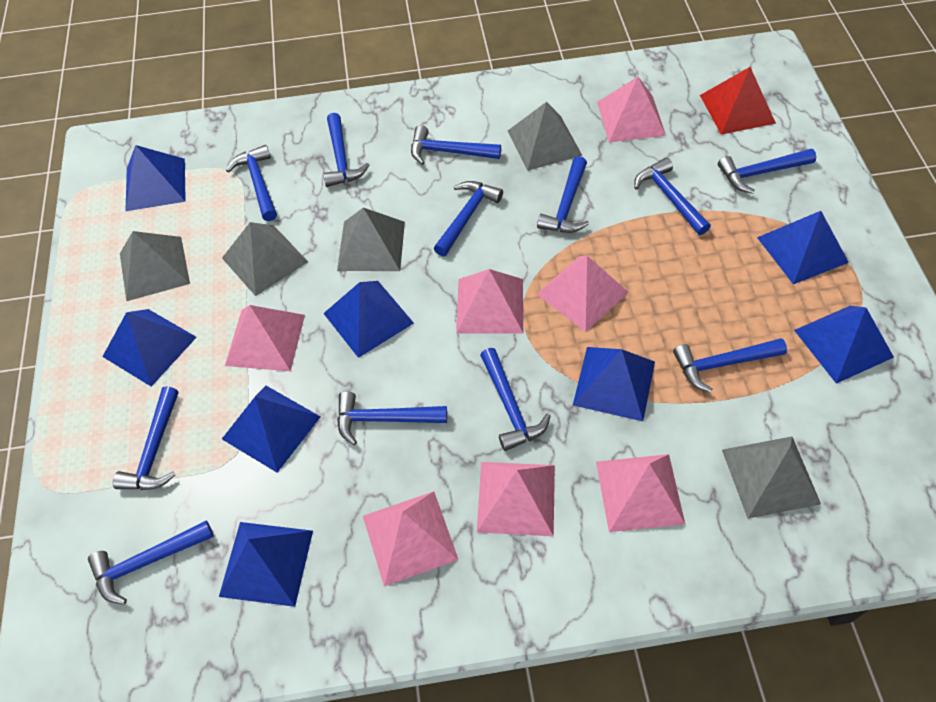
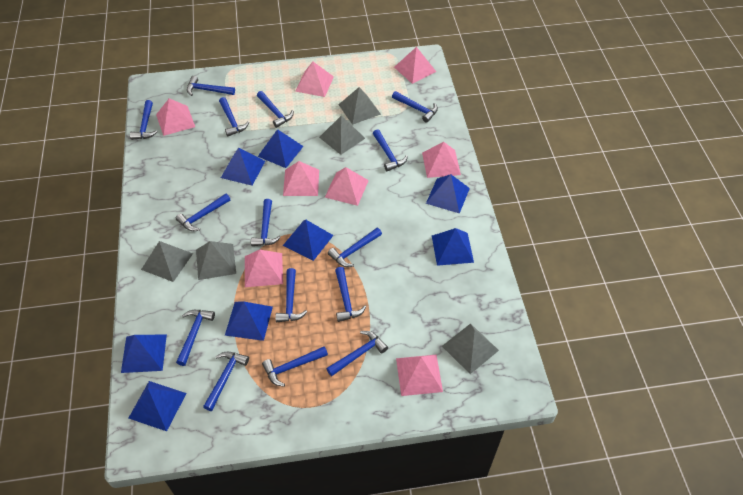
blue hammer: [88,521,214,604] [113,386,178,490] [226,145,277,221] [323,113,370,187] [337,391,447,445] [411,125,501,165] [434,181,503,256] [480,348,551,451] [537,156,589,233] [634,157,711,235] [673,338,787,393] [718,149,816,194] = 12 -> [130,100,158,140] [176,193,231,231] [176,310,215,366] [187,76,235,96] [203,352,249,411] [219,97,249,136] [251,199,281,246] [257,91,294,128] [262,346,328,387] [275,268,307,322] [326,331,388,376] [328,228,382,267] [335,267,366,322] [373,129,408,171] [392,91,438,123] = 15
pink pyramid: [225,305,305,371] [363,491,459,586] [456,269,523,334] [477,462,555,536] [536,256,629,332] [596,454,685,532] [597,77,666,142] = 7 -> [156,98,195,136] [245,250,283,287] [283,161,319,196] [295,62,334,97] [325,167,369,206] [394,47,436,84] [396,355,443,396] [422,142,461,178] = 8
red pyramid: [700,67,776,135] = 1 -> none = 0

